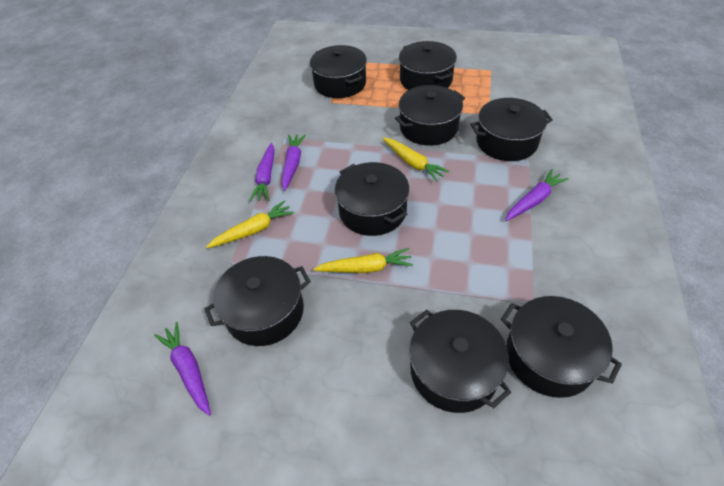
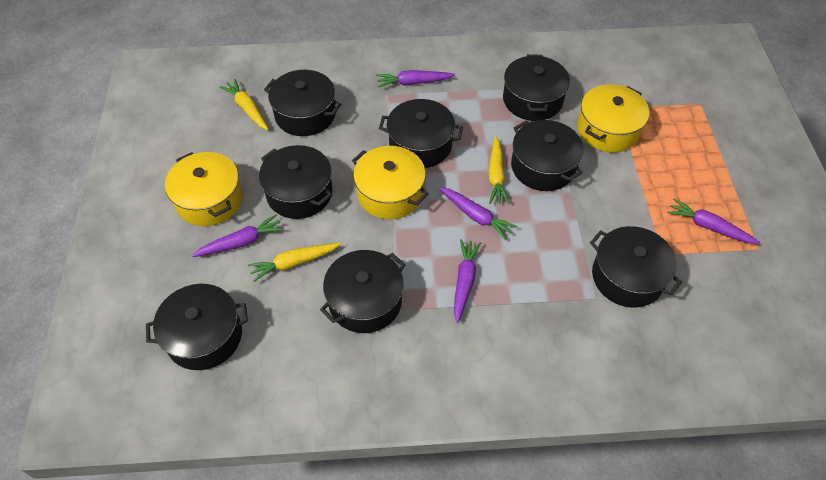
purple carrot: [154,322,211,416] [249,143,274,201] [282,134,306,191] [505,169,569,221] = 4 -> [192,214,284,257] [376,70,455,88] [439,187,517,240] [454,239,481,323] [667,198,760,244] = 5
yellow pot: none = 0 -> [165,152,243,226] [352,146,429,219] [577,84,649,152] = 3

